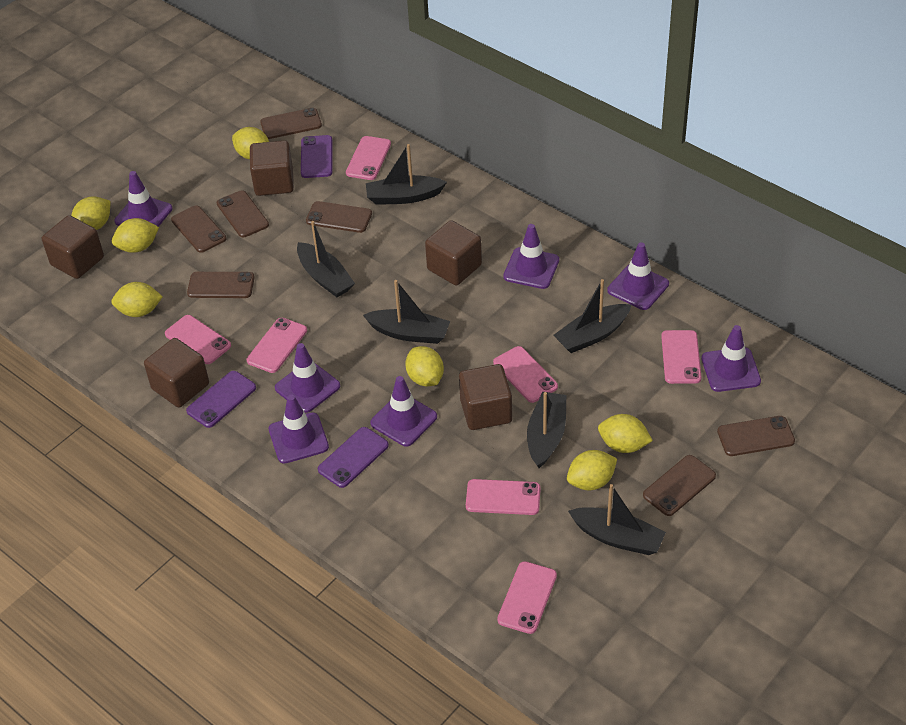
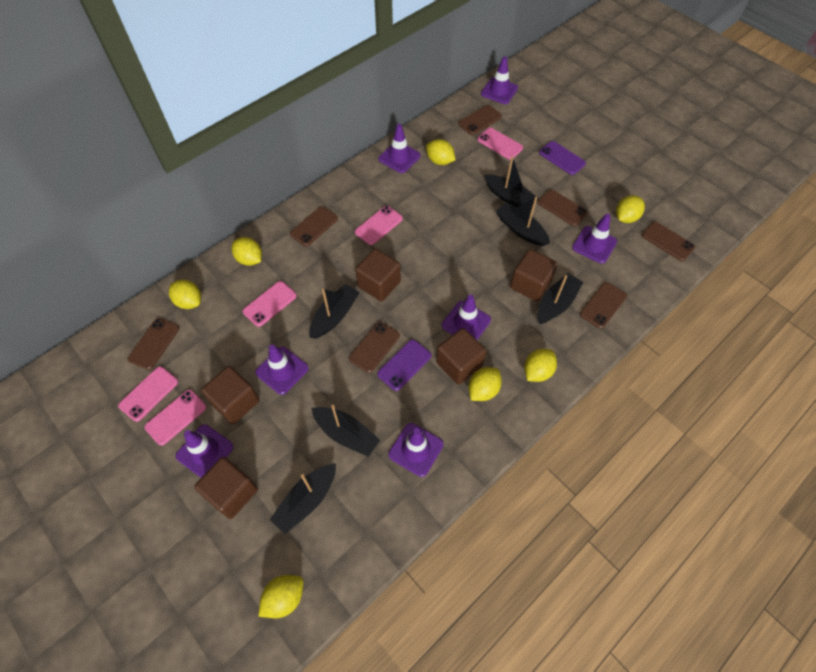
pink phone: [165,315,231,364] [247,318,307,373] [346,136,391,180] [466,479,541,515] [493,346,558,403] [497,561,557,634] [661,330,701,384] = 7 -> [118,366,178,422] [144,390,207,446] [243,281,297,327] [355,206,403,245] [477,128,523,160] = 5
purple phone: [186,371,256,428] [301,135,332,178] [318,427,389,488] = 3 -> [377,339,432,391] [539,141,586,175] = 2

